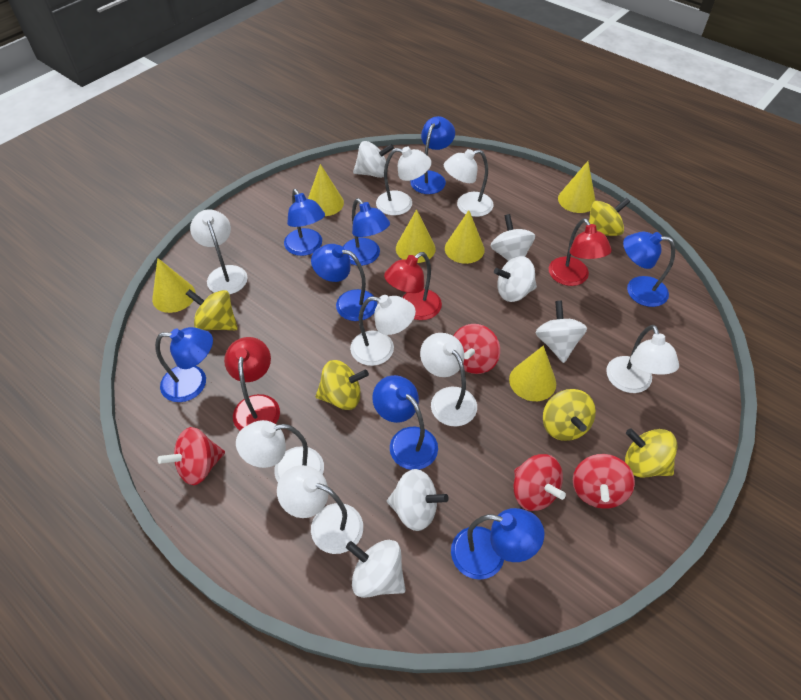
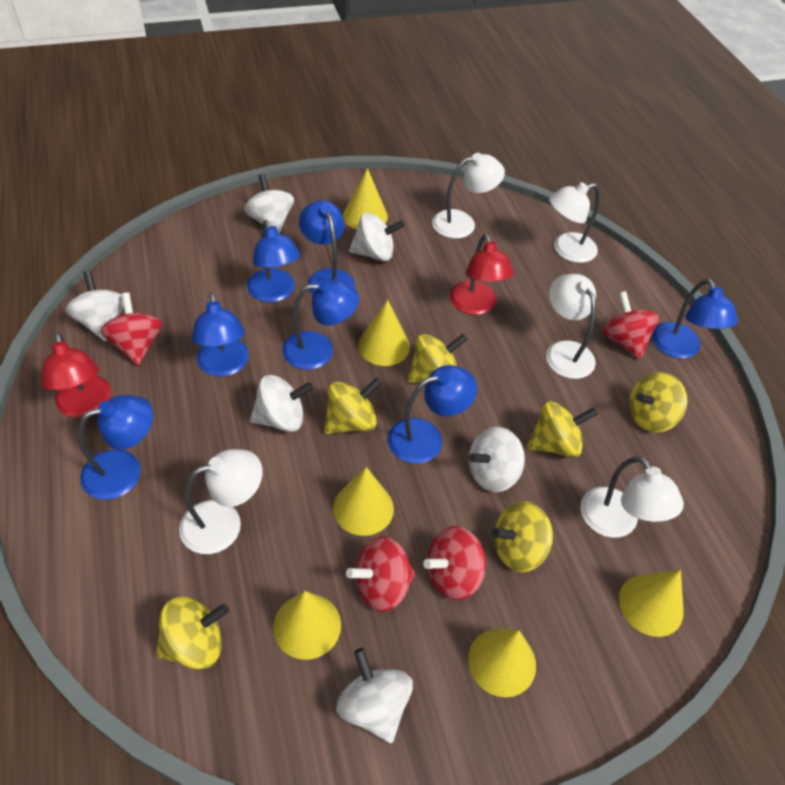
blue lamp: [155,327,213,402] [284,189,325,256] [311,244,377,321] [343,198,390,266] [372,375,438,470] [410,116,455,194] [451,508,544,580] [623,232,675,307] = 8 -> [78,395,153,500] [191,292,249,377] [247,220,300,302] [282,279,359,370] [299,200,355,295] [388,365,477,464] [652,279,738,358] = 7
red lamp: [224,337,280,430] [384,252,442,320] [549,218,612,286] = 3 -> [41,332,112,418] [449,234,514,315] = 2
white lamp: [190,209,248,294] [236,420,324,482] [277,465,363,554] [350,295,416,366] [376,146,432,215] [420,333,477,426] [444,149,493,217] [606,325,679,393] = 8 -> [179,449,262,554] [432,153,505,239] [546,274,596,379] [549,182,600,263] [581,456,684,538] = 5
yellow spinning top: [186,289,238,330] [316,360,369,410] [543,389,596,441] [589,198,630,236] [625,428,677,477] = 5 -> [155,596,229,669] [324,377,382,434] [408,334,468,383] [492,501,553,572] [527,401,598,458] [629,372,688,433] = 6

